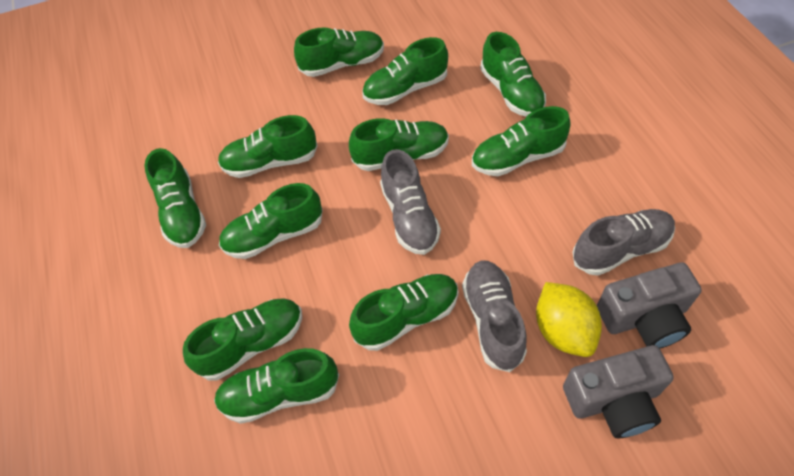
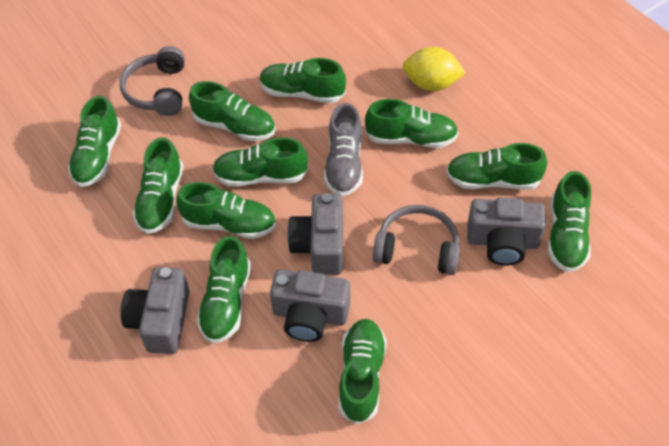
grey camera: [563,345,674,438] [597,262,702,348] = 2 -> [121,267,190,354] [270,269,350,342] [287,193,343,275] [467,197,546,266] = 4
grey headphones: none = 0 -> [120,46,185,116] [373,205,460,275] = 2
grey shoe: [380,149,441,255] [462,260,527,372] [573,209,675,276] = 3 -> [324,103,363,196] = 1

